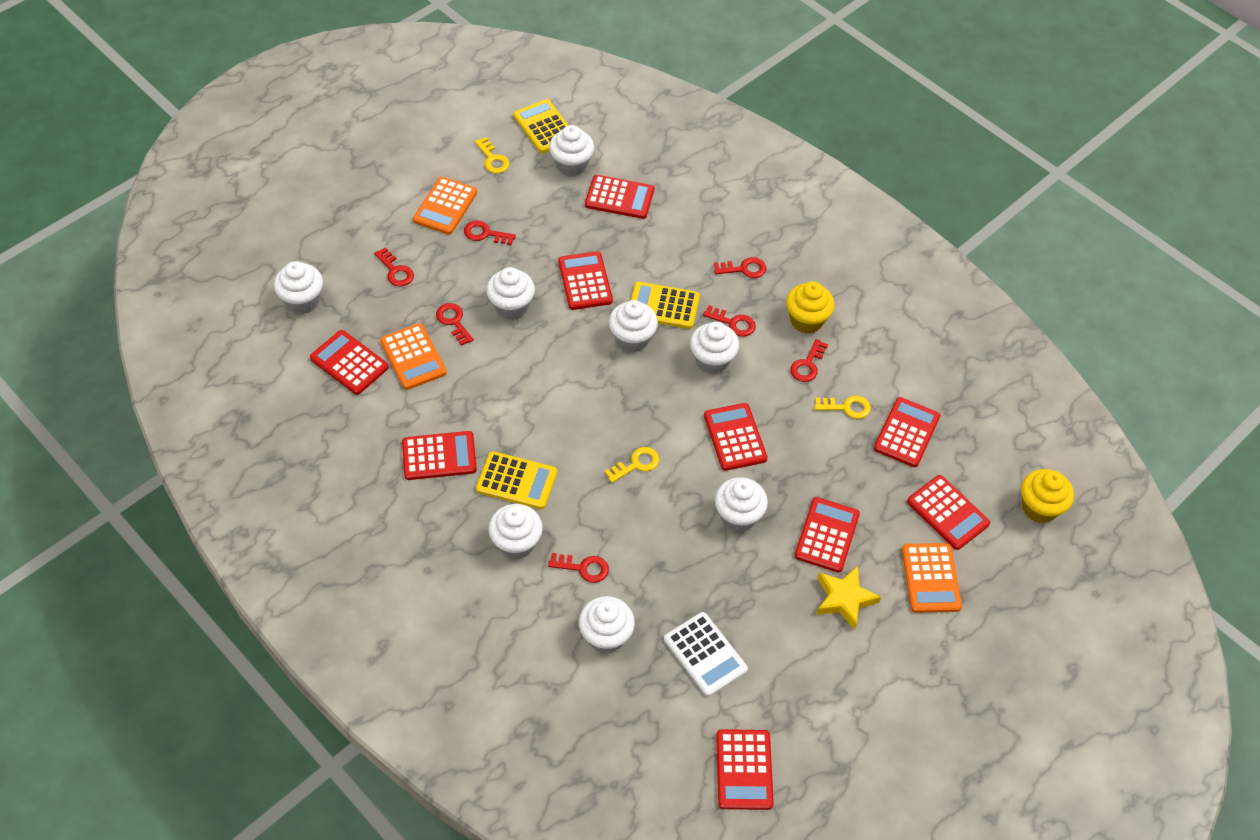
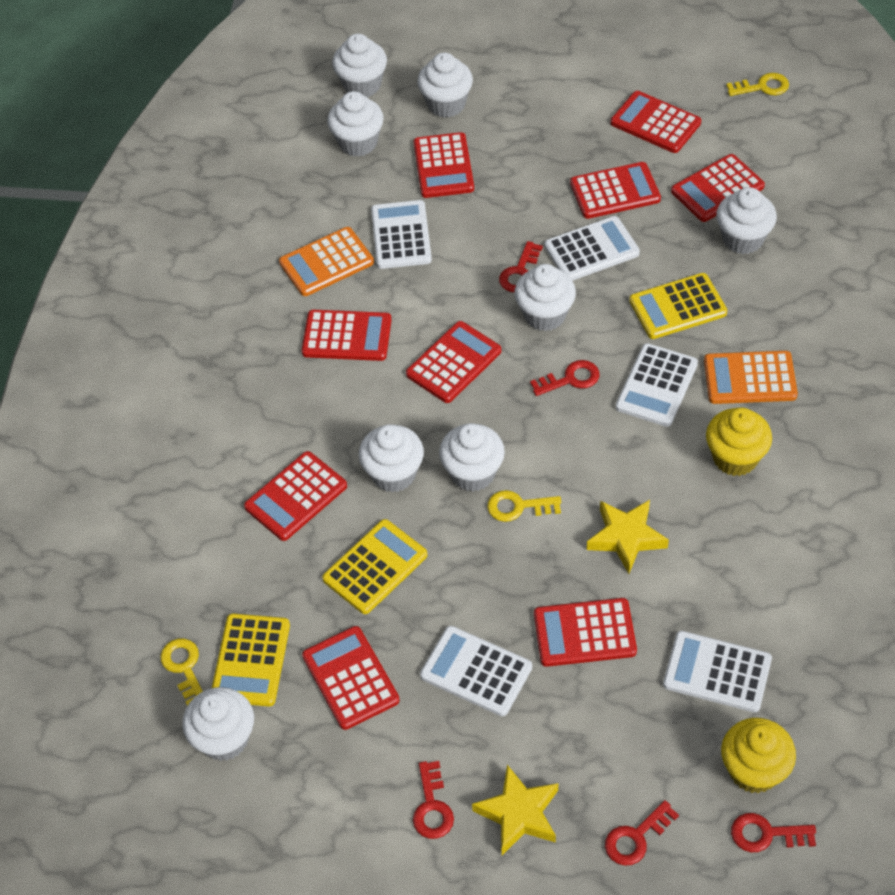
orange calculator: [380,323,447,390] [413,177,477,235] [902,543,962,613] = 3 -> [279,227,374,296] [704,351,798,404] = 2
red key: [374,247,414,287] [436,303,474,346] [464,220,516,245] [548,553,609,583] [703,305,756,337] [714,257,766,278] [790,339,828,382] = 7 -> [413,761,454,839] [499,241,543,292] [530,360,600,396] [605,800,679,866] [731,813,816,852] = 5
white calculator: [664,612,748,697] = 1 -> [371,200,432,269] [420,626,532,716] [545,216,640,281] [616,343,698,427] [663,631,772,712] = 5
yellow star: [816,566,881,630] = 1 -> [472,765,558,855] [587,500,669,574] = 2

